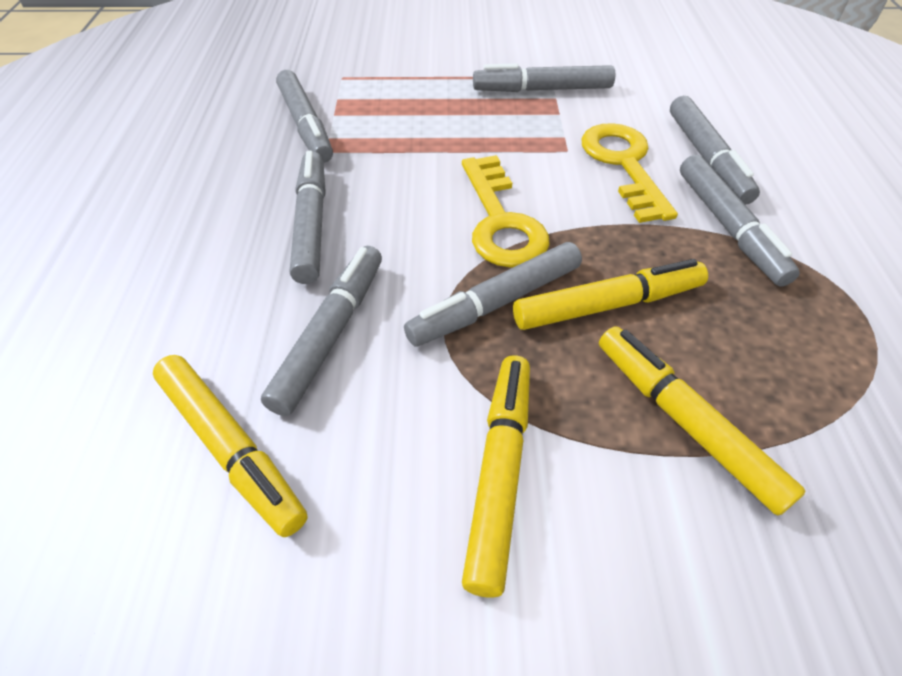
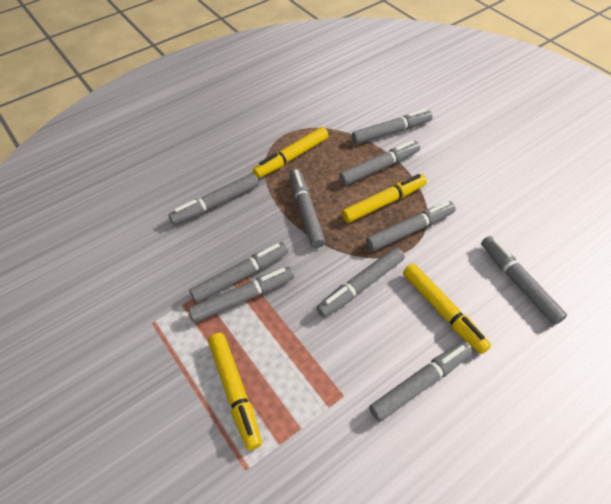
grey marker: [261,246,382,416] [276,70,333,163] [290,151,325,284] [404,242,582,347] [473,64,616,92] [670,96,760,205] [680,155,800,287] = 7 -> [169,173,259,225] [188,267,294,323] [189,242,289,303] [289,169,325,248] [317,247,405,317] [339,140,420,186] [352,109,433,144] [366,201,456,251] [369,342,472,422] [481,236,567,325] = 10
yellow key: [462,155,550,268] [581,123,678,223] = 2 -> none = 0

